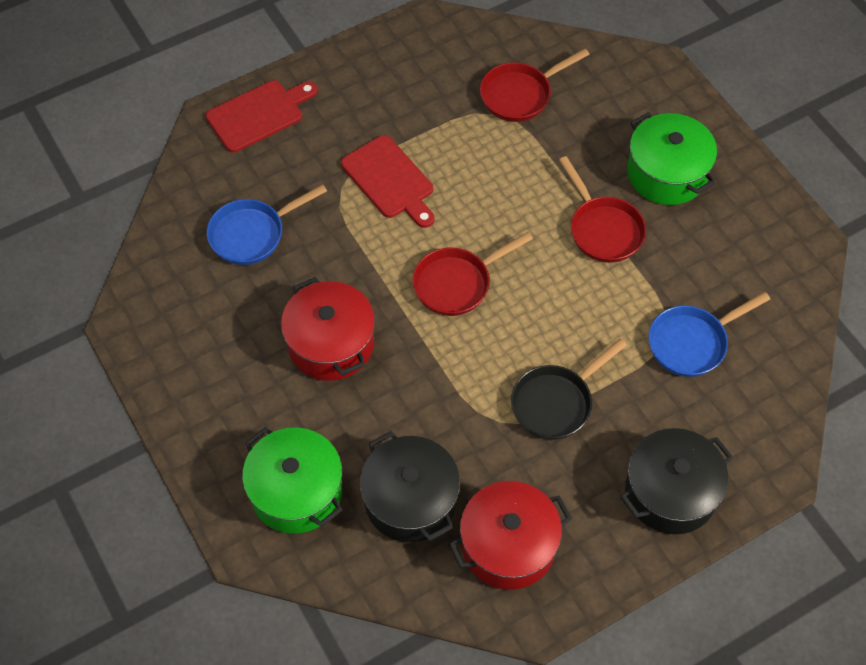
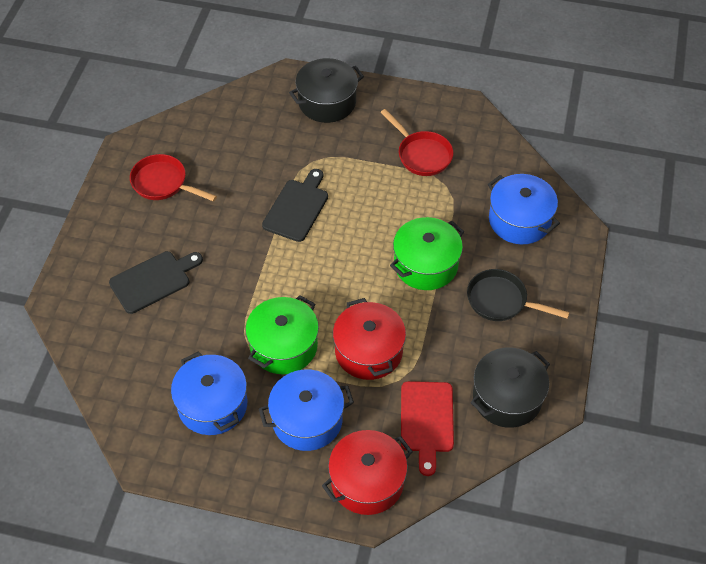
black cutting board: none = 0 -> [109,251,203,314] [262,169,328,242] = 2
blue pan: [207,184,327,265] [649,292,770,377] = 2 -> none = 0
blue pot: none = 0 -> [171,351,247,435] [259,370,354,451] [488,174,560,244] = 3
red cutting board: [206,80,318,152] [341,135,434,228] = 2 -> [401,381,454,476] = 1
red pan: [412,232,532,316] [480,48,590,122] [559,156,646,263] = 3 -> [130,154,217,202] [380,109,453,176] = 2

